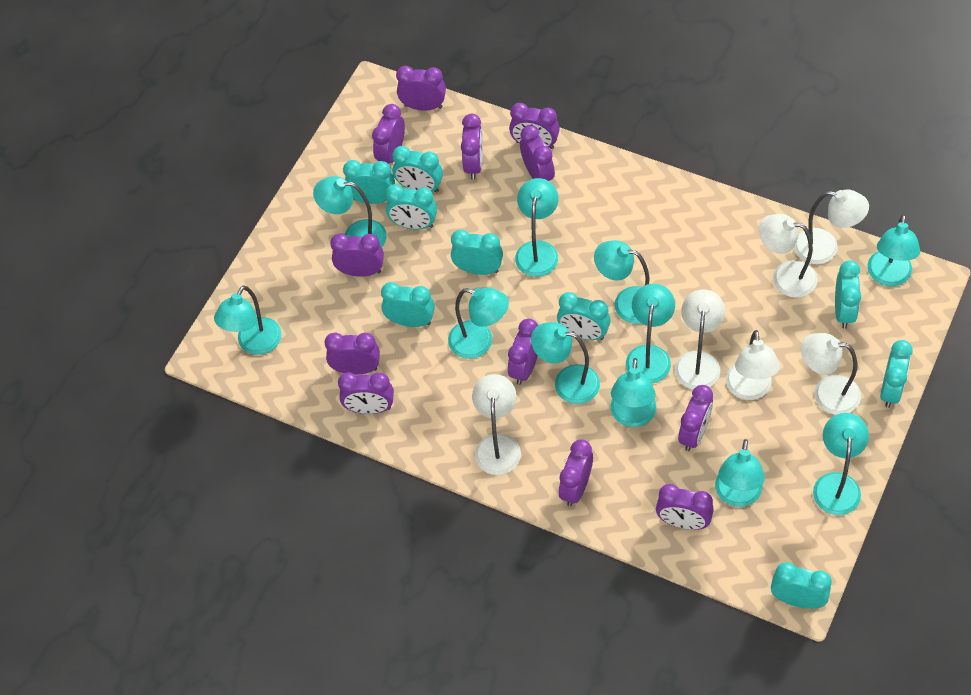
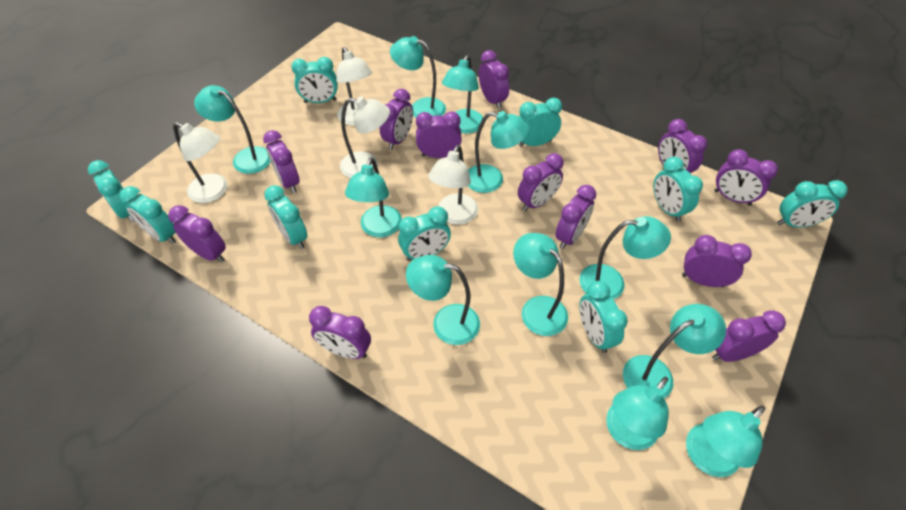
white lamp: [472,374,521,475] [675,290,725,389] [726,330,780,400] [758,214,818,298] [794,190,869,264] [801,333,861,415] = 6 -> [173,122,228,203] [336,47,372,126] [340,96,390,178] [428,145,478,225] = 4

